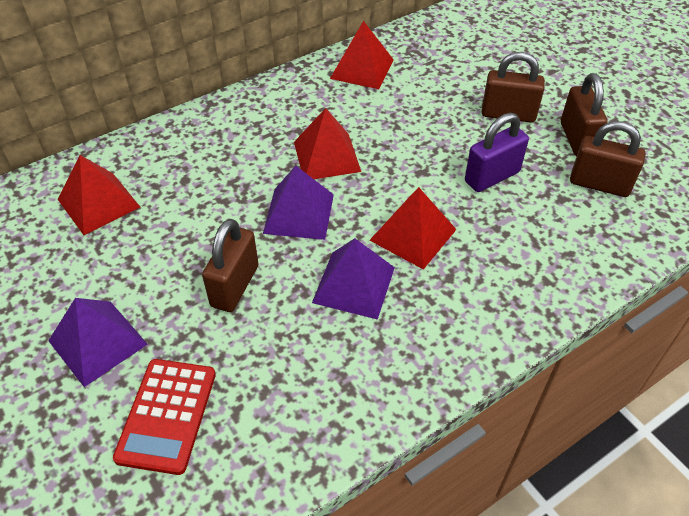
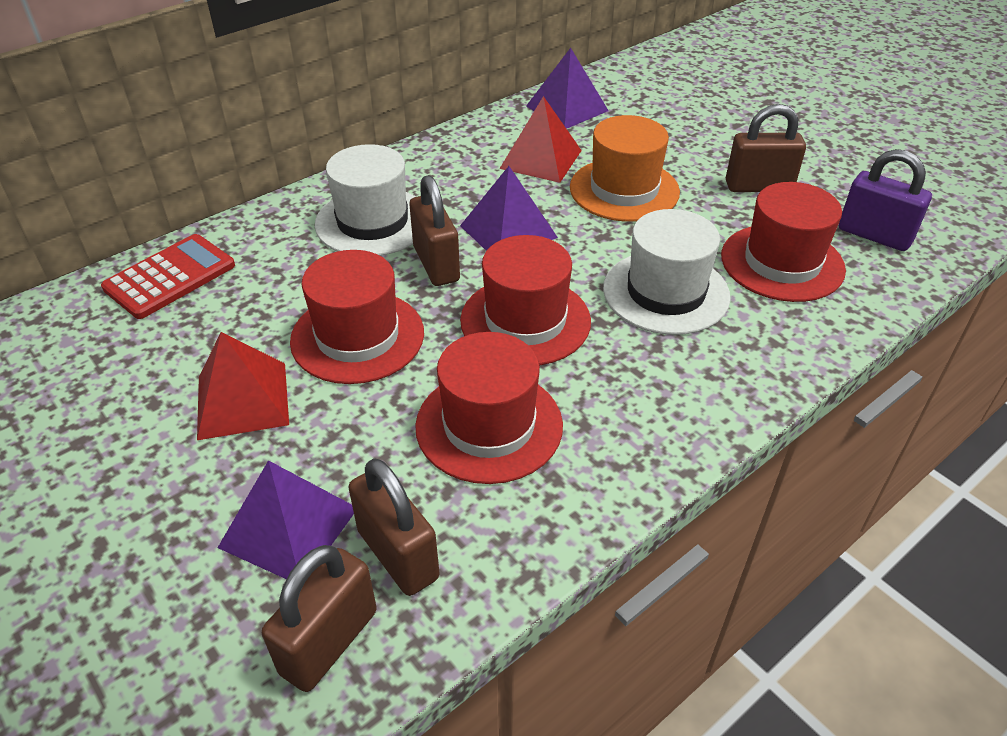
orange hat: none = 0 -> [570,115,680,222] = 1
red hat: none = 0 -> [290,250,424,384] [415,332,563,484] [460,235,591,365] [721,182,846,302] = 4
red pyramid: [58,155,140,235] [294,108,361,179] [330,21,394,89] [370,187,457,270] = 4 -> [197,332,289,440] [500,96,582,183] = 2
white hat: none = 0 -> [315,144,416,256] [603,209,730,335] = 2

